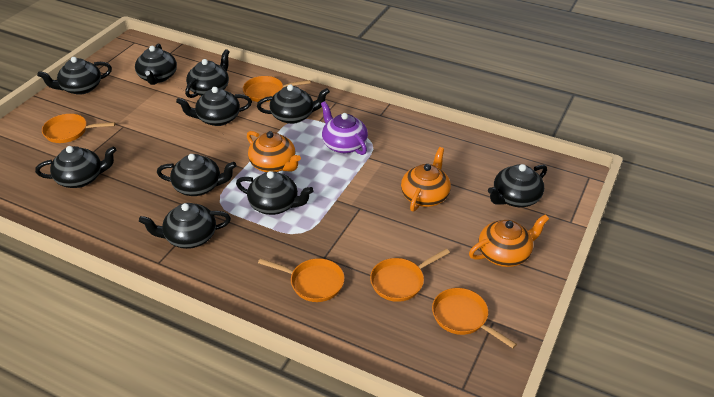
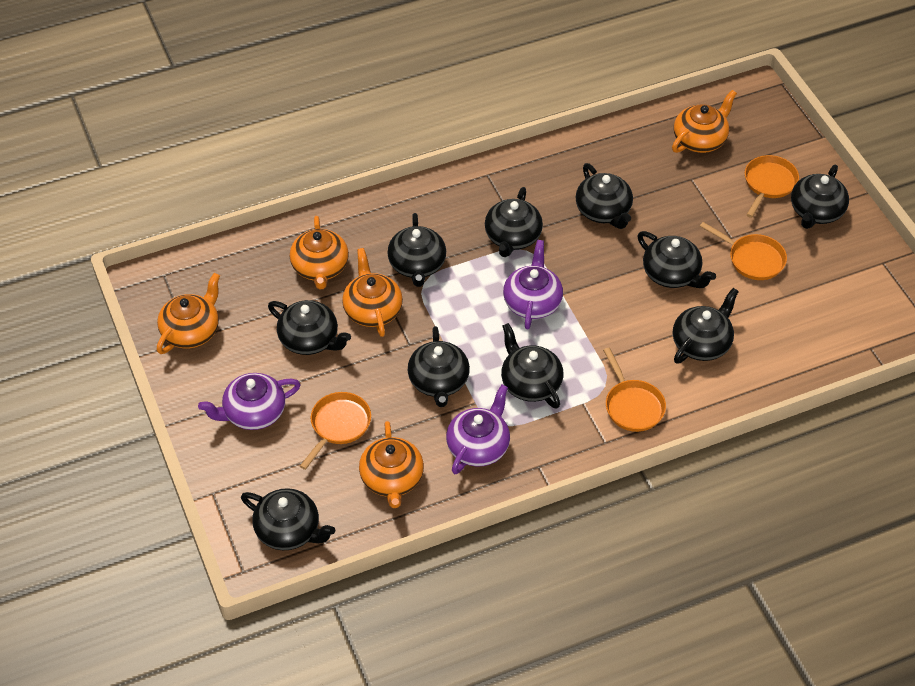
orange pan: [42,114,116,143] [243,76,311,102] [258,258,345,302] [370,249,450,302] [432,288,517,348] = 5 -> [300,392,371,470] [603,348,666,432] [700,222,787,280] [745,155,799,218] = 4
orange teapot: [247,131,301,172] [401,147,451,211] [469,214,549,267] = 3 -> [157,273,220,354] [290,216,349,289] [342,248,403,337] [359,421,424,508] [672,90,737,153] = 5
purple teapot: [321,101,368,155] = 1 -> [198,373,301,430] [446,385,510,474] [503,240,563,329] = 3

